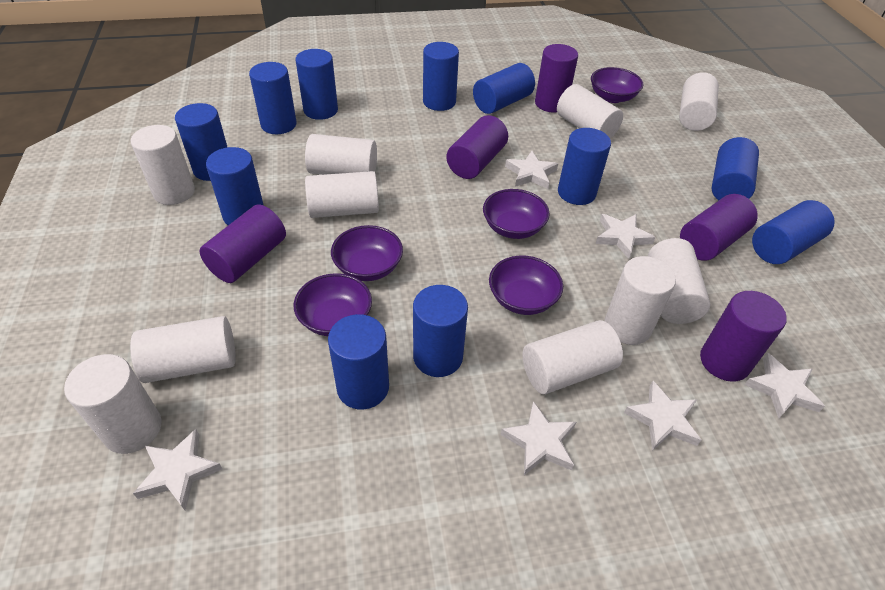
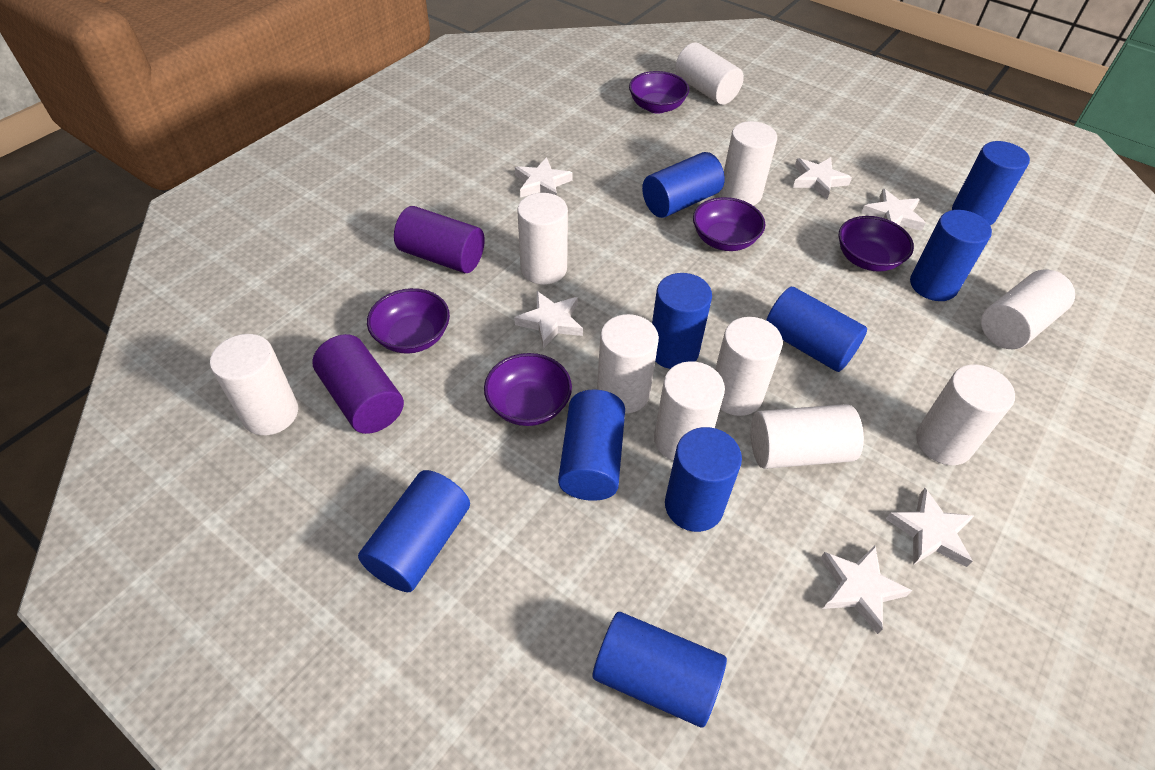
blue cylinder: [175,103,228,181] [206,147,264,225] [249,62,296,134] [296,49,338,120] [328,314,389,410] [413,285,468,377] [423,42,459,111] [473,63,535,114] [558,128,611,205] [712,137,759,200] [752,200,835,264] = 11 -> [358,470,470,592] [558,389,625,501] [592,612,727,728] [642,152,725,218] [652,273,712,369] [665,427,742,532] [766,287,867,372] [910,210,992,301] [952,141,1030,226] = 9
purple cylinder: [199,205,286,283] [446,115,508,179] [535,44,578,112] [680,194,758,261] [700,291,787,382] = 5 -> [312,334,404,434] [394,206,485,273] = 2

